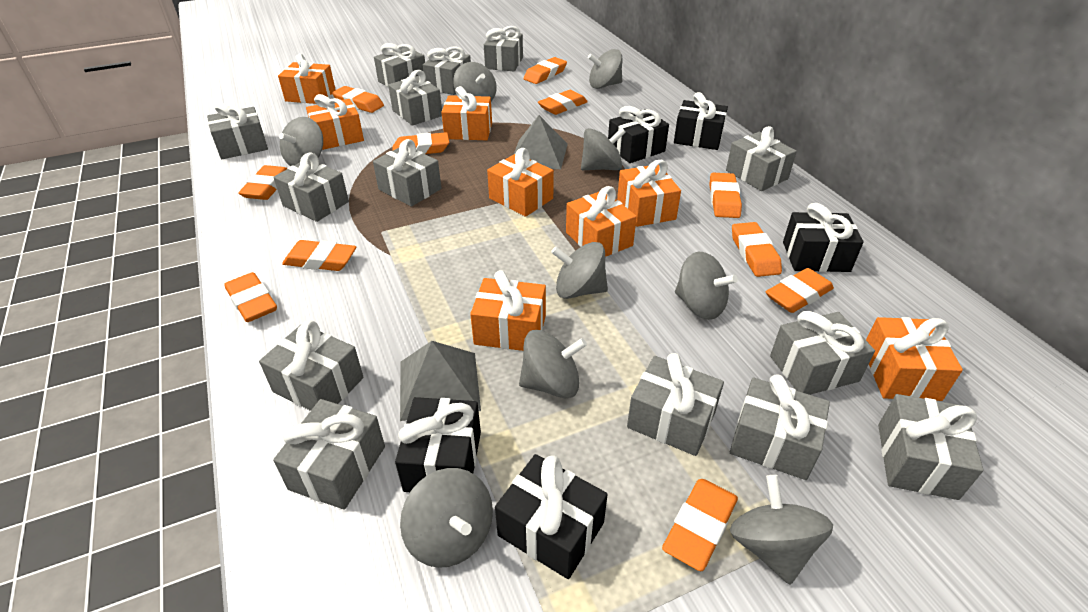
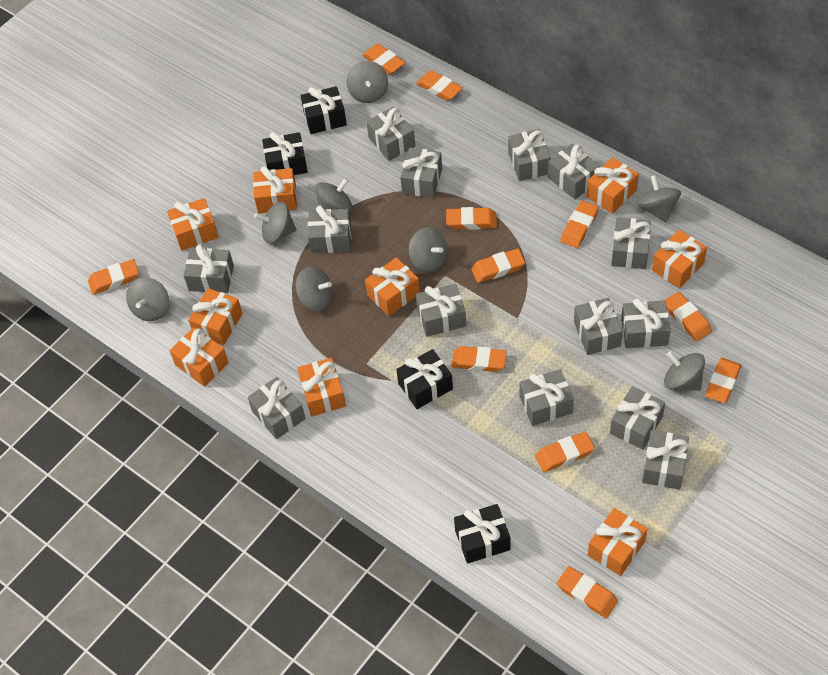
black gift: [395,397,481,492] [495,454,608,579] [608,106,669,163] [674,92,728,150] [783,203,864,272] = 5 -> [262,132,308,175] [301,86,347,134] [396,349,453,409] [454,504,511,564] = 4
grey pyramid: [400,341,481,421] [514,115,568,170] = 2 -> none = 0
grey spinning top: [279,117,323,166] [400,468,493,568] [453,62,497,101] [519,330,587,398] [551,242,608,299] [581,128,625,170] [588,49,622,89] [675,252,738,320] [730,475,833,585] = 9 -> [126,277,169,321] [254,201,297,244] [296,267,333,312] [315,178,352,212] [347,61,388,103] [408,227,447,273] [637,175,681,223] [664,351,705,391] = 8
orange gift: [278,54,336,104] [306,94,364,150] [441,86,492,140] [470,270,546,351] [487,148,554,217] [566,186,637,257] [617,160,681,227] [866,317,963,401] = 8 -> [167,198,219,250] [170,327,229,387] [188,288,243,345] [253,166,297,214] [297,358,346,417] [365,257,420,316] [586,157,639,214] [588,508,647,576] [652,230,707,289] = 9

